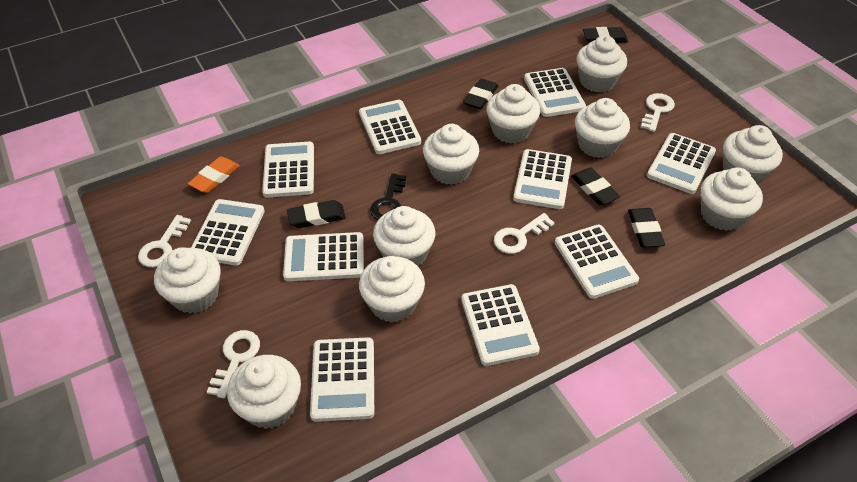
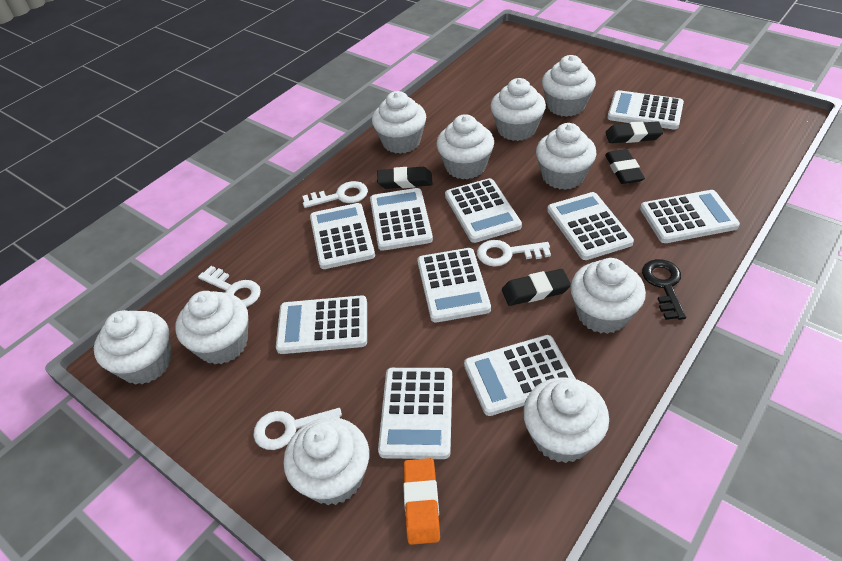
black eraser: [287,200,346,228] [463,79,498,110] [571,168,620,205] [583,27,628,43] [628,208,665,247] = 5 -> [377,167,433,189] [502,269,571,306] [605,121,664,143] [605,149,645,184] = 4

